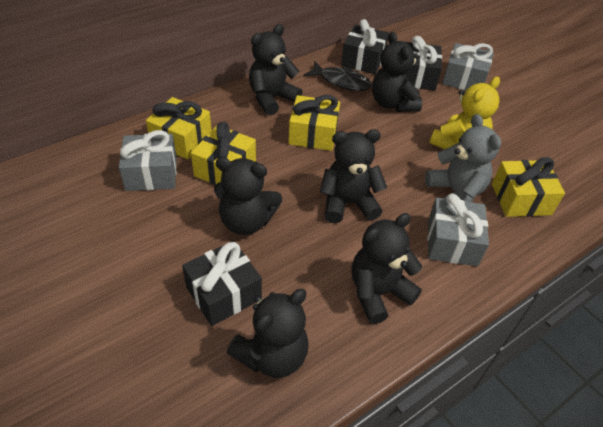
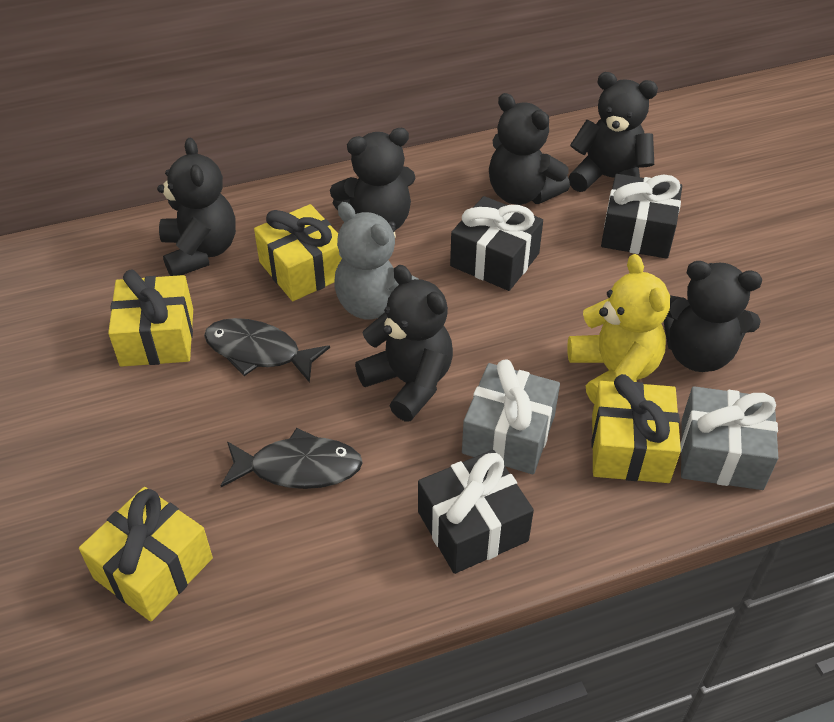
black fish: [304,61,372,91] = 1 -> [204,318,330,383] [220,428,363,489] = 2
grey gift: [119,130,177,191] [428,193,489,266] [442,43,494,90] = 3 -> [462,359,560,474] [680,386,778,490] = 2

